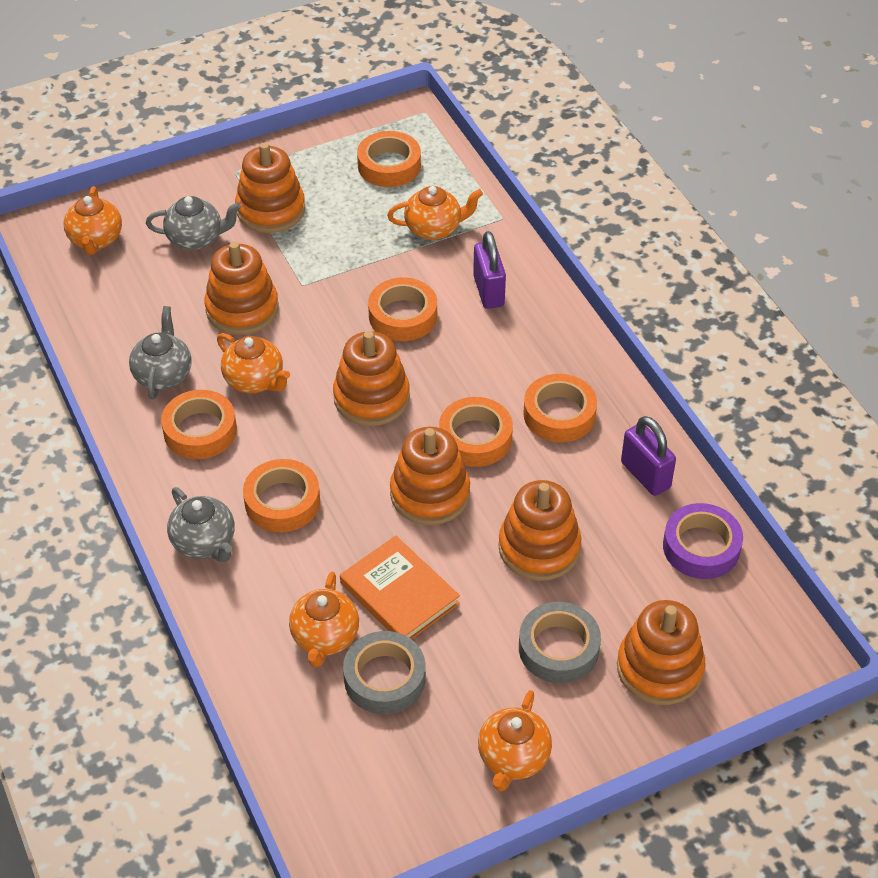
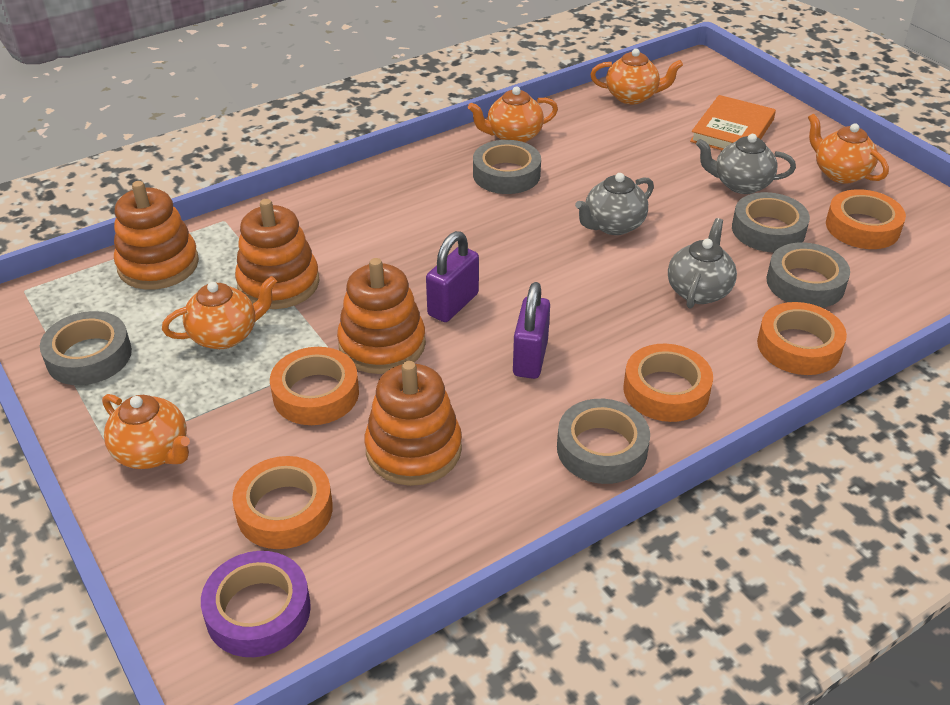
grey tape: [343,631,426,714] [519,602,601,683] = 2 -> [40,311,132,385] [473,140,541,194] [557,399,650,484] [732,192,810,252] [767,242,850,308] = 5
orange stacking toy: [204,242,279,335] [235,142,305,233] [333,331,410,426] [390,427,470,525] [498,480,581,581] [617,600,705,705] = 6 -> [114,181,199,290] [235,199,320,309] [337,258,426,374] [365,361,462,486] = 4
orange tape: [161,390,237,459] [243,459,320,532] [357,131,421,187] [368,278,437,341] [439,397,513,467] [523,374,597,442] = 6 -> [232,456,333,549] [270,347,359,425] [623,344,713,422] [757,302,847,375] [826,189,906,249] = 5

